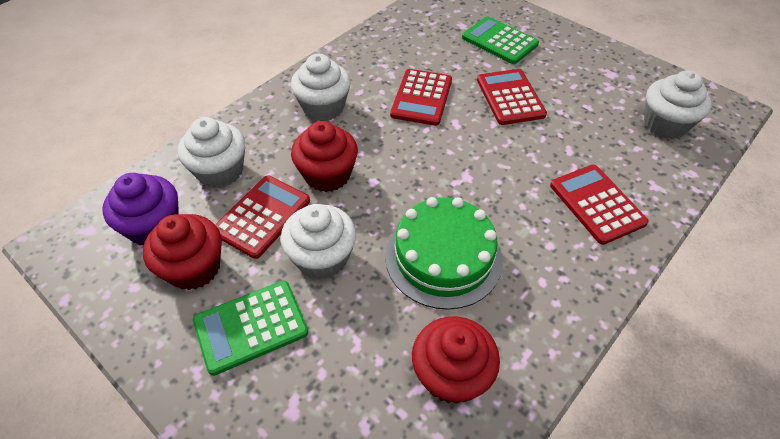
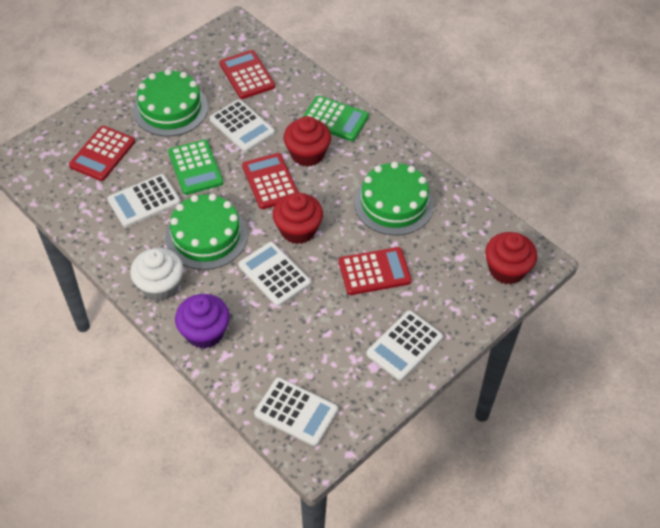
green cake: [385,197,503,310] = 1 -> [133,69,208,136] [165,194,247,270] [354,162,434,236] = 3
white calculator: none = 0 -> [107,174,181,227] [209,100,275,152] [238,242,311,306] [254,377,338,446] [366,310,443,381] = 5
white cupcake: [178,117,245,188] [281,204,356,279] [291,54,351,121] [644,70,712,139] = 4 -> [130,248,183,301] = 1

